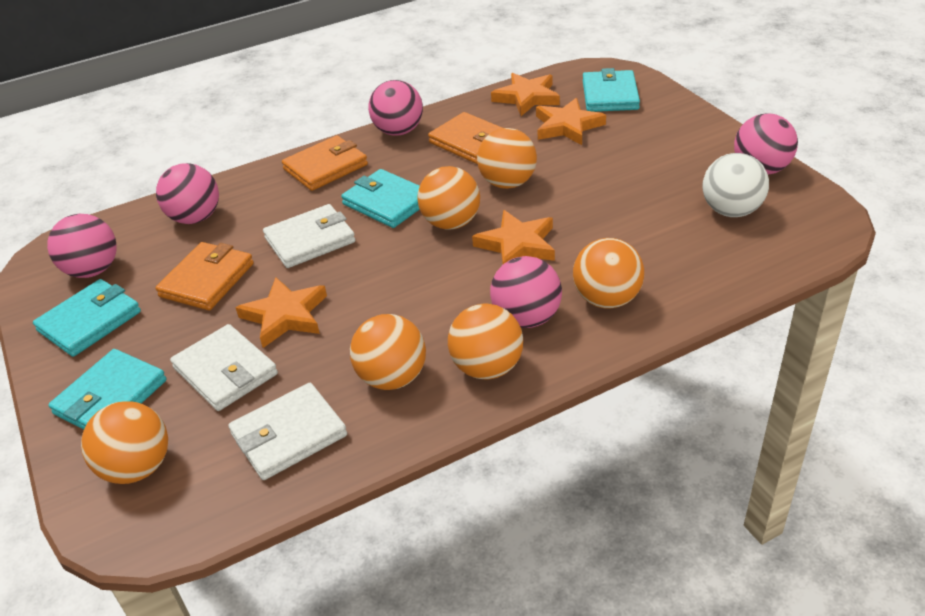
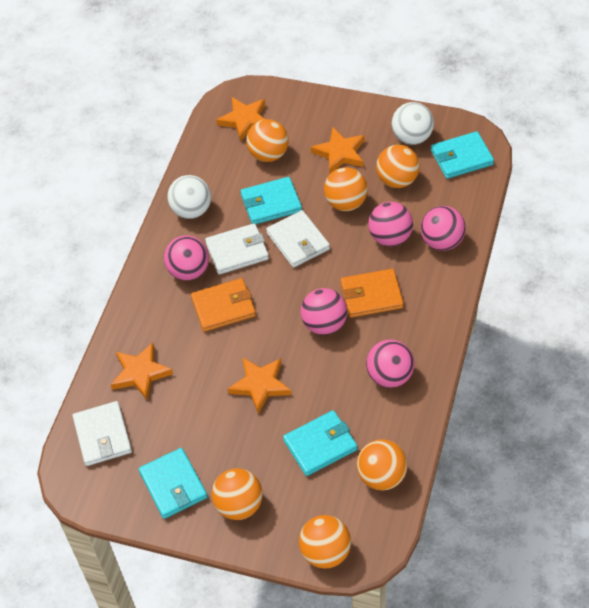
orange wallet: [155,242,254,310] [282,136,368,191] [428,112,502,164] = 3 -> [191,278,256,332] [341,269,404,318] = 2
white ball: [702,153,769,217] = 1 -> [167,175,211,219] [392,102,434,145] = 2

